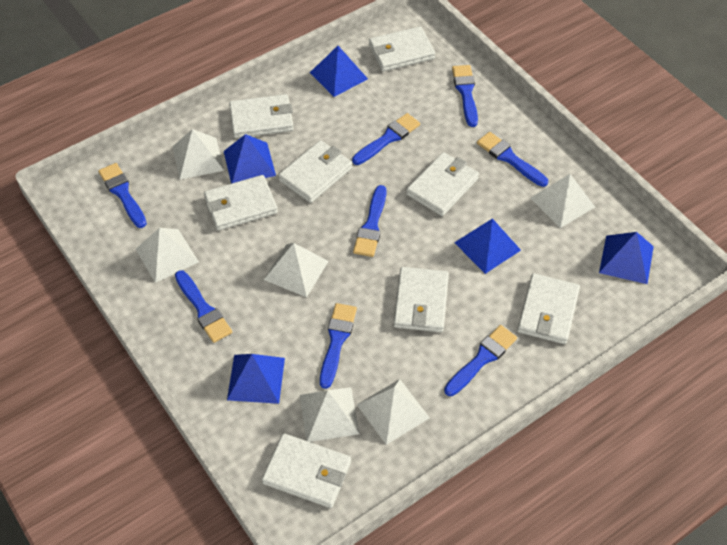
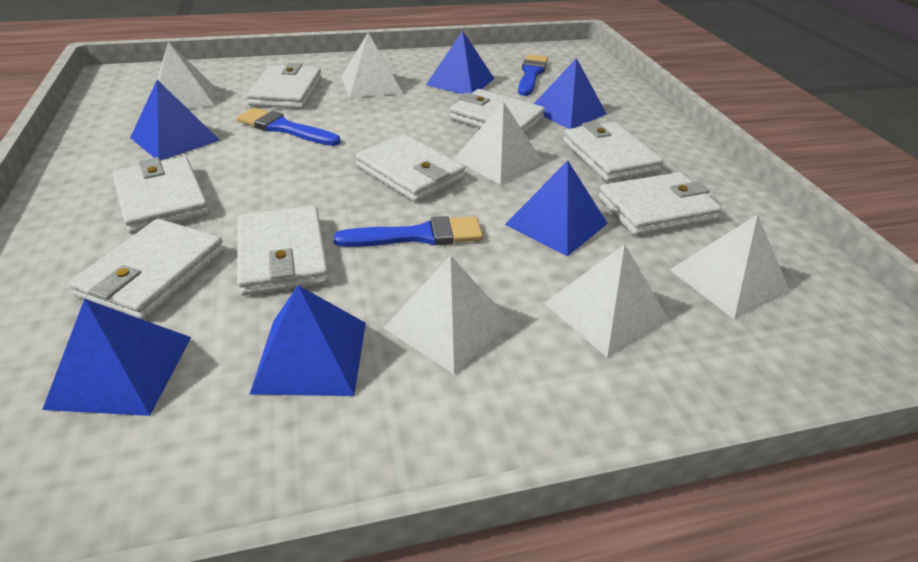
blue brush: [99,163,147,228] [175,270,232,343] [320,303,357,389] [352,113,420,165] [353,185,386,257] [444,325,517,396] [452,65,478,127] [477,132,548,187] = 8 -> [237,108,341,146] [334,216,483,247] [518,54,548,96] = 3
blue pyramid: [224,134,276,184] [227,354,285,404] [310,46,368,97] [454,218,521,274] [599,232,654,284] = 5 -> [42,299,191,416] [130,80,220,161] [250,285,366,396] [426,30,495,94] [505,160,608,257] [534,58,607,129] = 6

